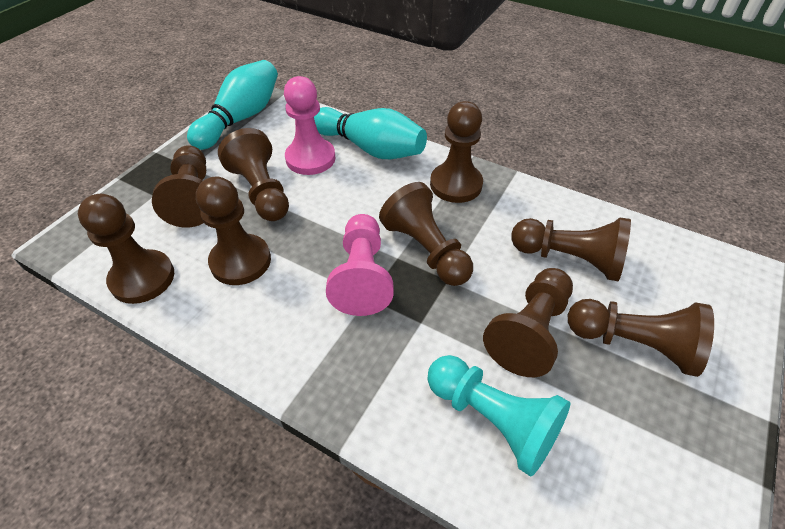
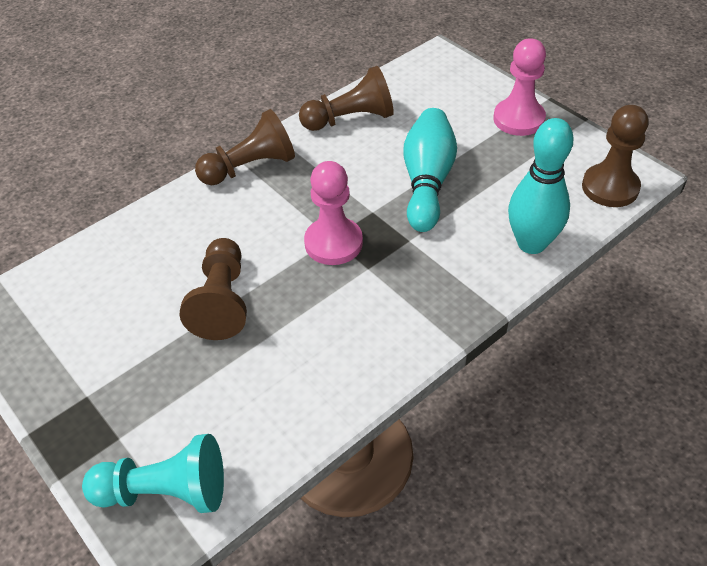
brown pawn: [78,194,174,304] [152,145,206,228] [196,176,271,285] [218,128,289,221] [379,182,473,286] [430,101,483,203] [483,268,573,377] [511,217,631,281] [568,299,714,377] = 9 -> [179,238,247,340] [195,109,295,185] [299,66,394,131] [582,105,649,207] = 4

